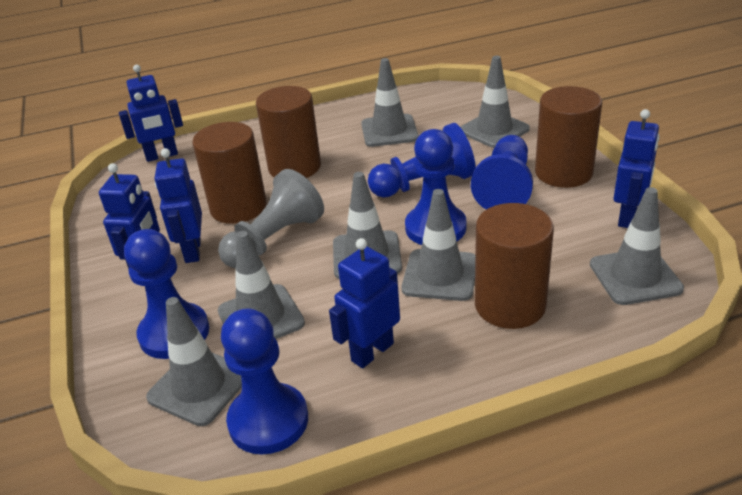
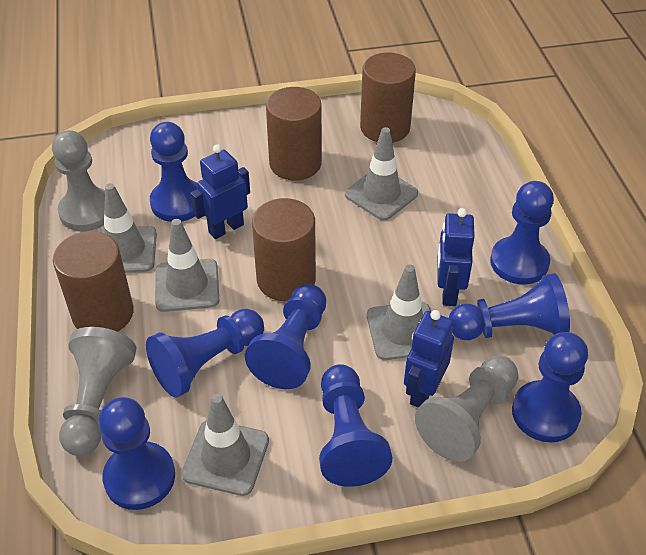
blue pawn: [124,229,209,359] [221,308,308,455] [368,123,476,198] [405,129,466,245] [471,135,533,210] = 5 -> [99,397,175,510] [146,309,264,397] [150,122,197,222] [245,284,326,389] [319,364,392,487] [448,273,570,340] [490,181,554,284] [512,332,588,442] = 8
blue robot: [99,163,160,269] [119,64,183,162] [155,148,202,263] [329,238,400,369] [613,109,660,228] = 5 -> [190,144,250,239] [404,310,454,407] [438,208,475,306] = 3
grey pawn: [218,169,324,268] = 1 -> [52,130,105,231] [59,327,136,456] [415,355,518,462] = 3
grey traffic cone: [146,297,242,426] [218,231,305,339] [333,172,402,279] [361,58,418,147] [401,189,475,301] [461,56,530,148] [590,187,684,305] = 7 -> [98,183,157,273] [155,219,219,312] [182,394,269,496] [345,127,418,220] [367,265,431,360] = 5

